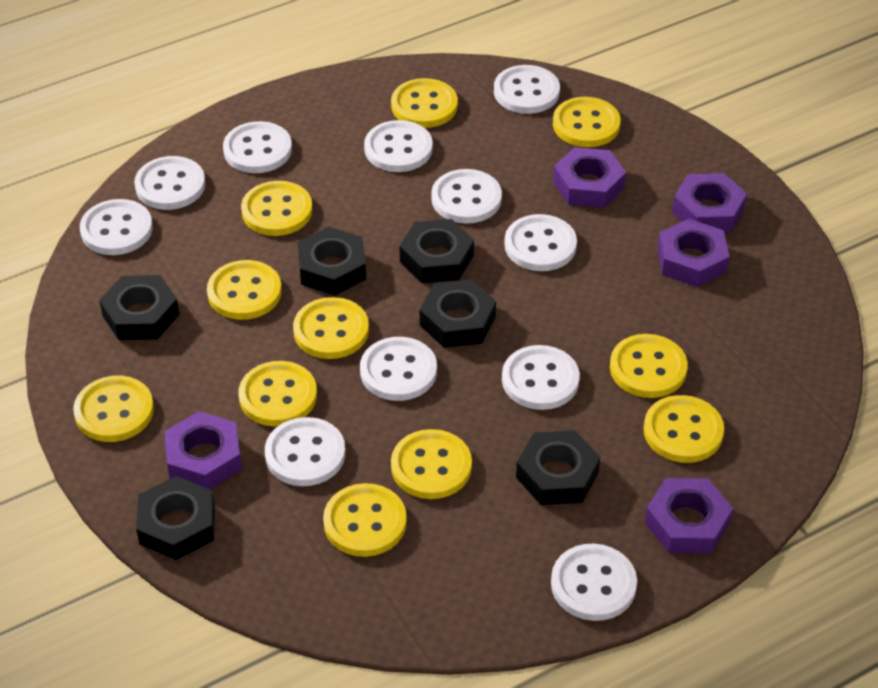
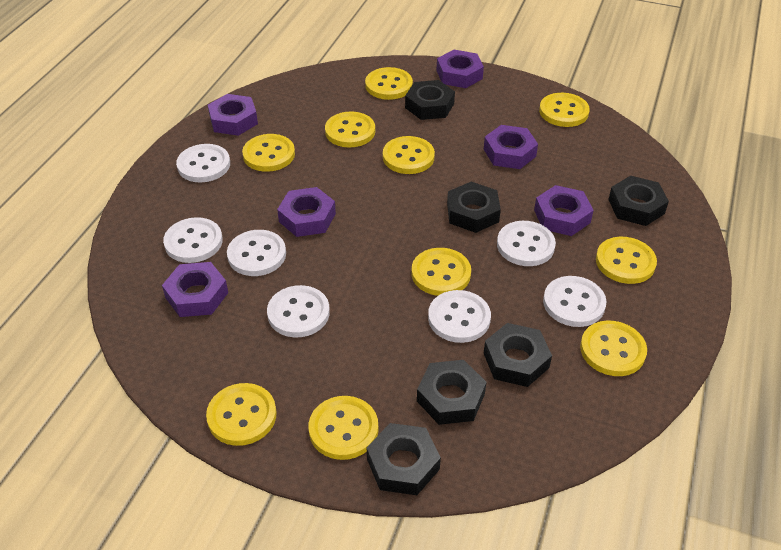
purple nut: [164,411,242,489] [553,147,626,208] [645,478,733,554] [657,219,730,287] [672,173,747,232] = 5 -> [162,262,228,317] [208,94,258,136] [277,187,336,237] [437,50,484,88] [484,125,538,169] [534,185,594,236] = 6
white button: [80,199,153,255] [134,156,205,210] [223,121,292,173] [265,417,346,486] [360,337,437,401] [364,120,433,172] [431,169,502,224] [494,65,560,114] [502,345,580,410] [504,214,577,271] [551,544,637,621] = 11 -> [163,217,223,263] [176,144,230,182] [227,230,286,276] [267,285,330,338] [428,290,491,343] [497,221,556,266] [543,276,606,327] = 7
yellow button: [73,376,154,442] [207,260,282,320] [238,361,317,426] [241,181,313,236] [293,297,369,359] [323,483,407,557] [391,78,458,128] [391,429,472,499] [553,97,621,147] [610,334,688,398] [643,395,724,463] = 11 -> [206,383,277,446] [242,134,295,172] [309,396,378,460] [325,111,375,147] [365,67,413,100] [383,136,435,174] [412,248,471,296] [539,93,590,127] [580,321,647,376] [596,237,657,284] = 10

